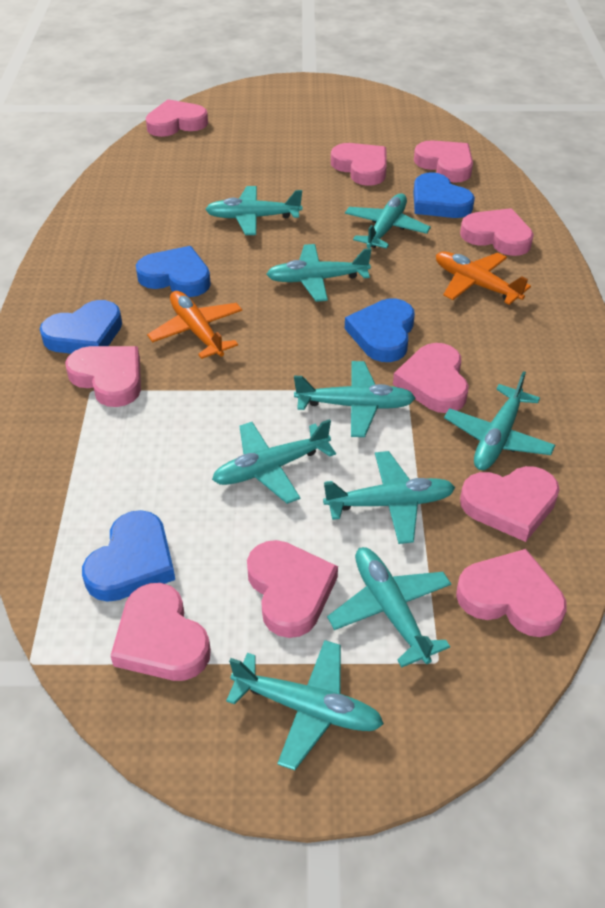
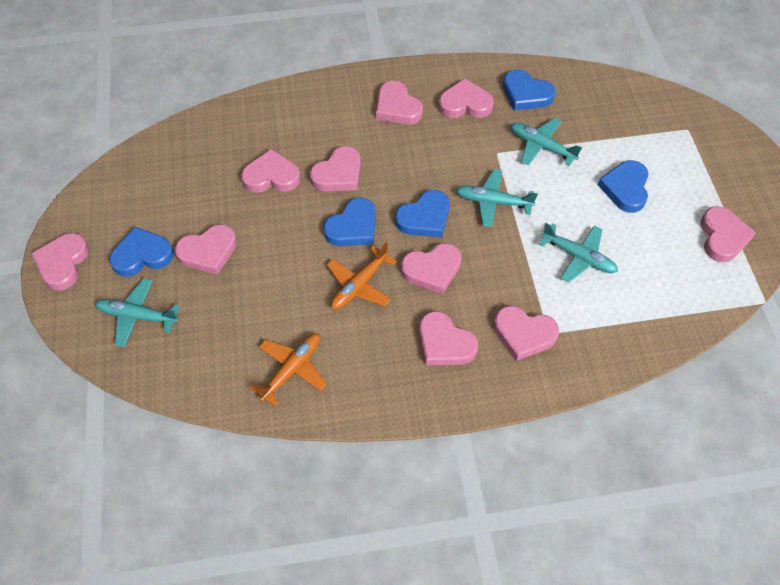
turquoise plane: [205,186,302,235] [212,419,336,504] [226,640,384,770] [266,244,372,302] [294,361,415,437] [323,451,455,544] [327,547,451,667] [345,193,431,249] [444,371,555,470] = 9 -> [95,278,180,347] [456,169,538,227] [511,118,582,166] [539,223,618,283] = 4

